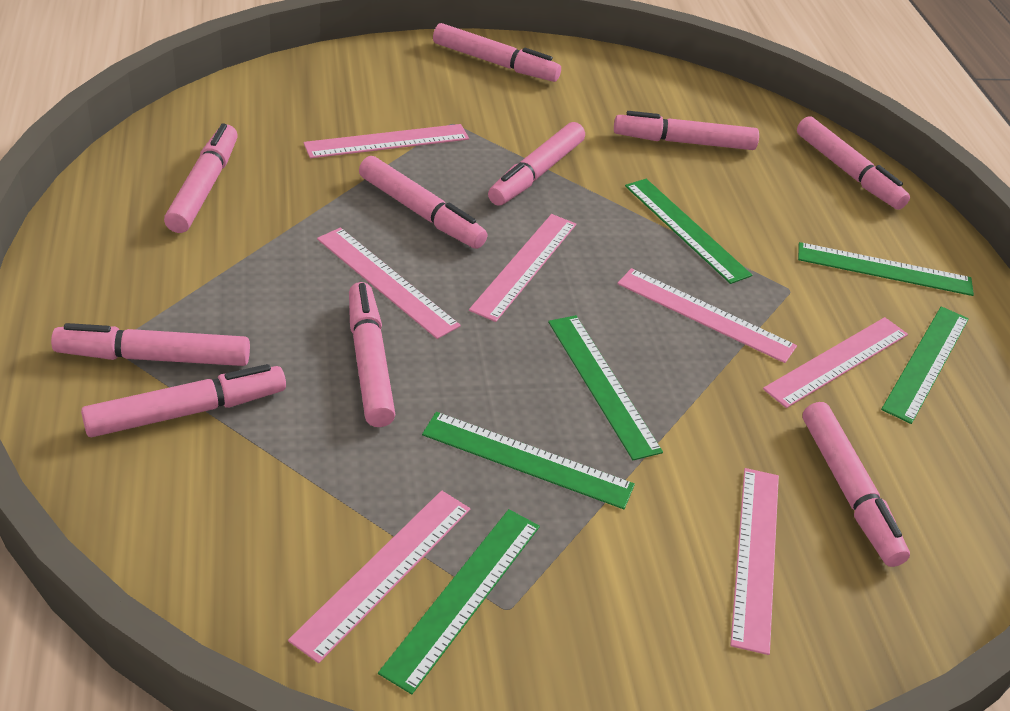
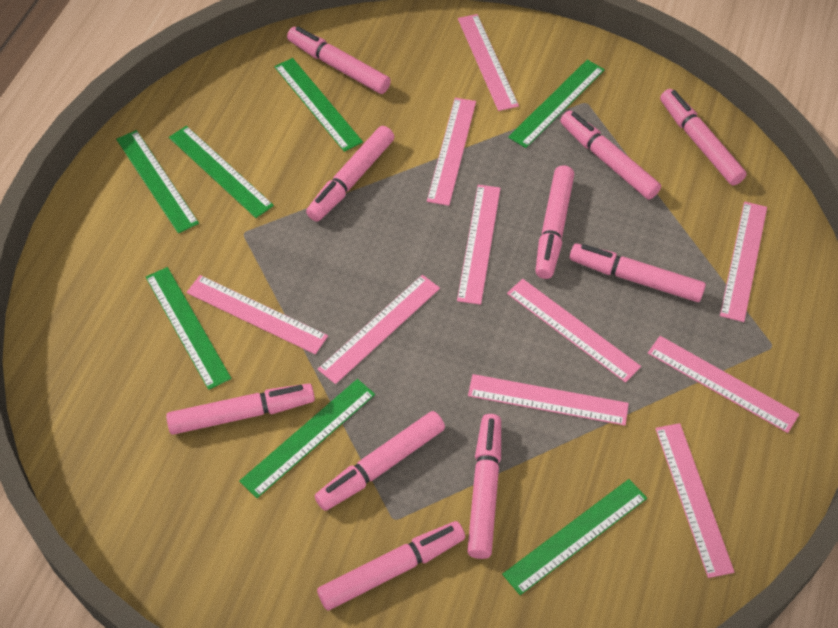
green ruler: [378,509,540,694] [422,412,635,509] [548,315,663,460] [625,179,752,284] [798,242,974,296] [881,306,969,424] = 6 -> [116,130,199,233] [146,267,232,390] [169,126,274,218] [239,379,375,498] [274,58,363,152] [502,479,647,595] [508,60,605,148] = 7
pink ruler: [288,490,470,663] [304,124,469,158] [317,227,461,339] [469,214,576,322] [617,268,797,363] [730,468,779,655] [763,317,908,408] = 7 -> [186,275,328,354] [318,275,440,384] [427,98,476,206] [457,185,501,305] [458,14,519,111] [468,374,629,426] [507,279,641,383] [648,336,799,433] [655,423,734,578] [720,202,767,322] = 10

